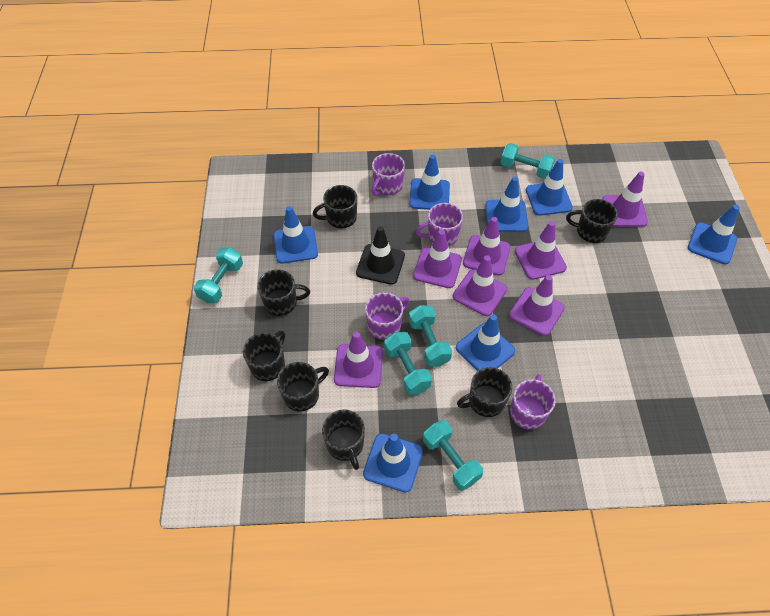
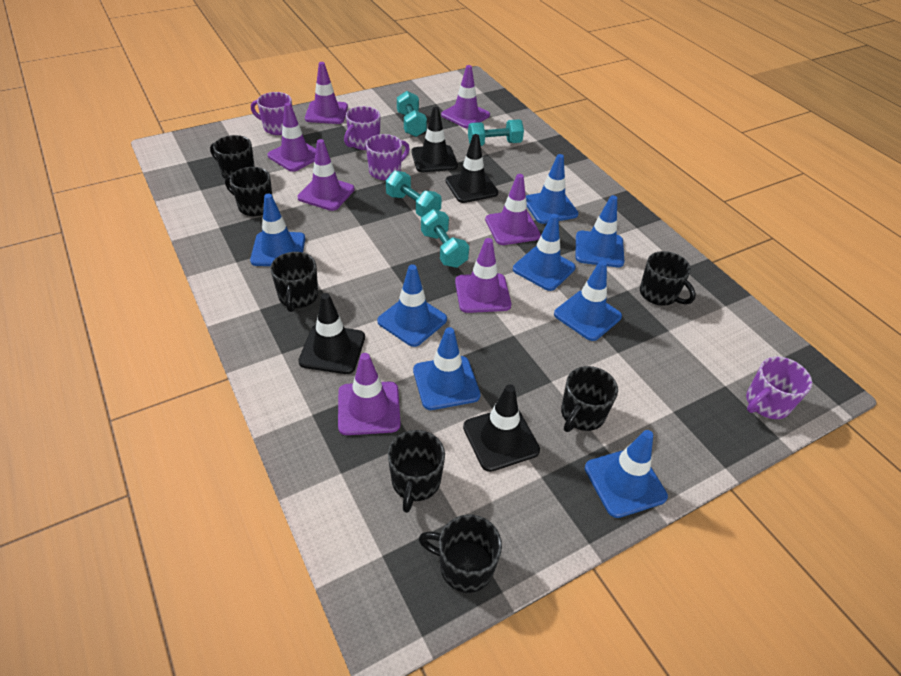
black traffic cone: [356,226,405,285] = 1 -> [298,293,365,374] [412,107,458,172] [446,134,498,203] [463,384,540,472] = 4
blue traffic cone: [274,206,318,263] [363,433,423,492] [409,155,450,210] [456,314,515,371] [485,177,528,232] [526,159,573,216] [688,205,740,264] = 7 -> [250,194,305,266] [377,264,447,347] [413,327,481,410] [513,214,576,291] [526,154,578,224] [554,260,622,341] [575,195,624,267] [585,430,668,518] = 8
turquoise dumbbell: [194,247,243,303] [384,332,432,395] [409,305,452,367] [423,420,483,491] [500,143,555,179] = 5 -> [386,171,442,217] [397,91,427,137] [421,209,469,268] [468,119,524,146] = 4

